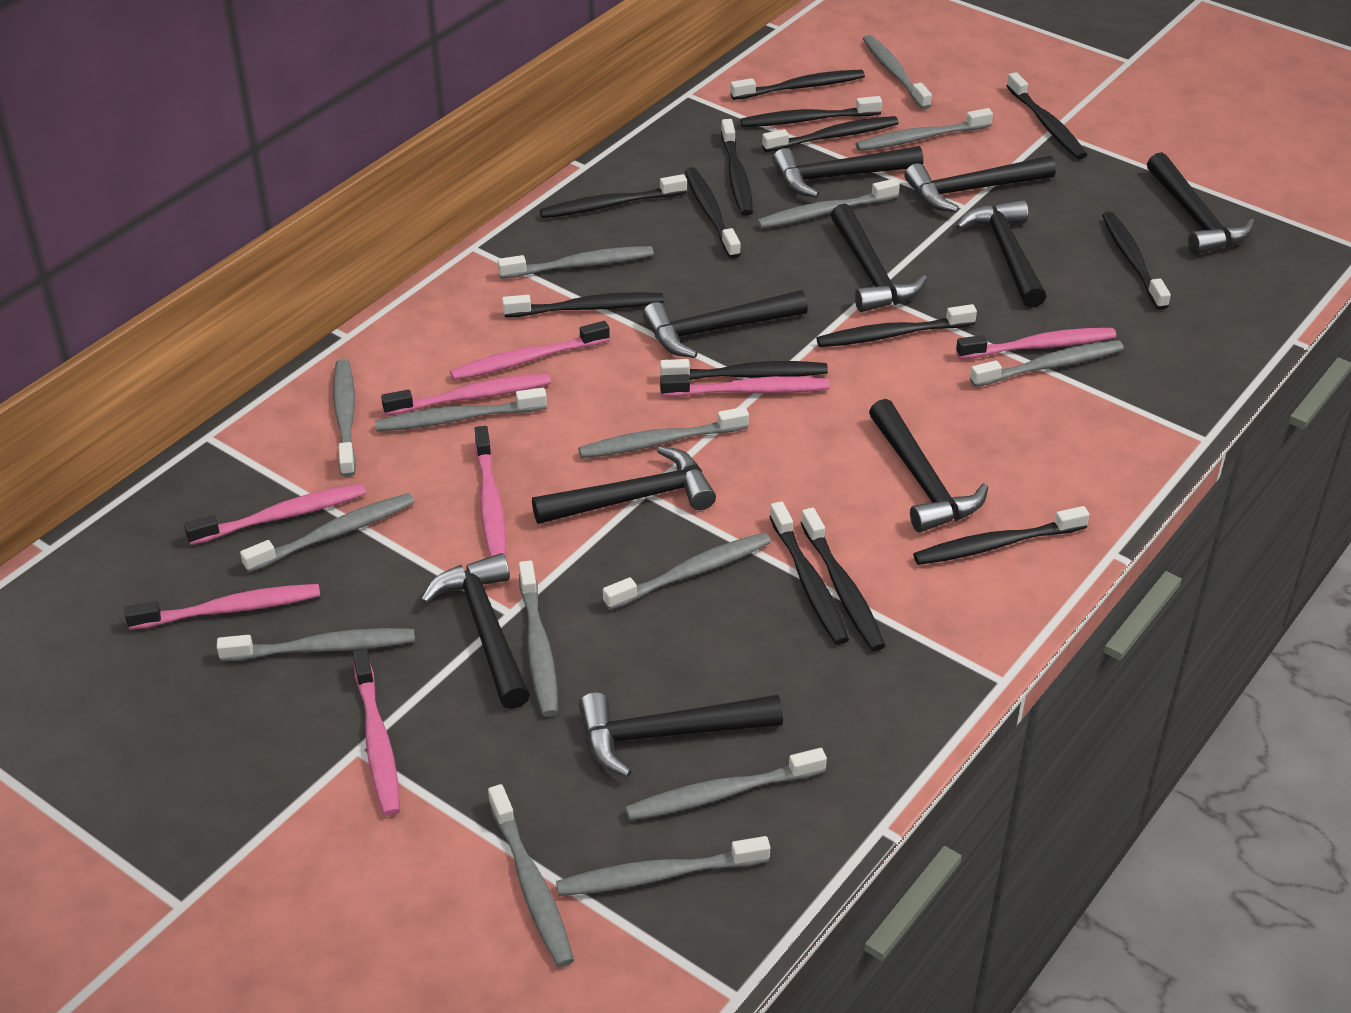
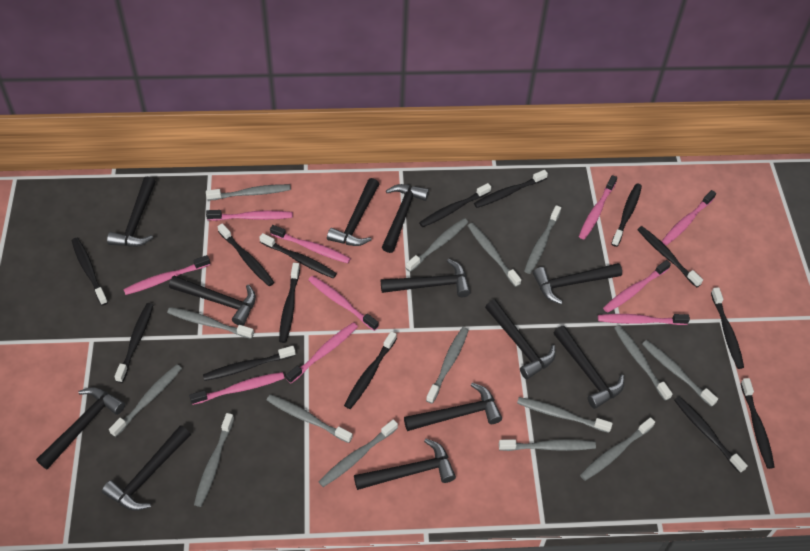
black hammer: [420,553,530,709] [532,446,716,524] [579,692,783,777] [643,290,808,358] [772,146,923,198] [831,204,927,312] [869,399,989,532] [904,156,1056,212] [956,200,1046,308] [1147,152,1255,255] = 10 -> [36,387,125,469] [102,425,191,511] [107,176,156,247] [169,276,256,326] [327,178,379,246] [354,439,456,490] [381,259,471,297] [382,184,429,253] [404,383,502,431] [485,300,556,379] [533,263,622,304] [554,326,624,409] = 12
pink toothbrush: [124,584,320,630] [184,484,366,545] [353,649,400,816] [381,373,551,416] [450,321,610,380] [475,426,506,557] [660,374,829,397] [956,328,1116,359] = 8 -> [123,255,210,295] [189,372,285,405] [206,210,293,221] [270,225,351,263] [286,322,358,384] [309,276,379,331] [579,175,617,239] [598,314,690,325] [603,260,671,313] [662,190,716,245] = 10

